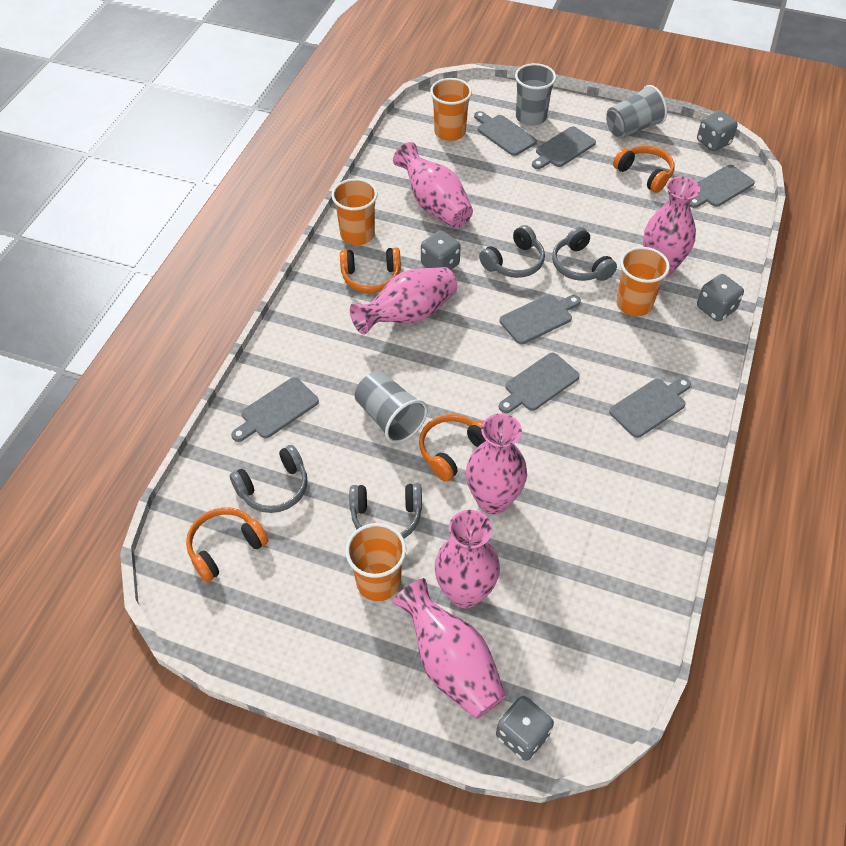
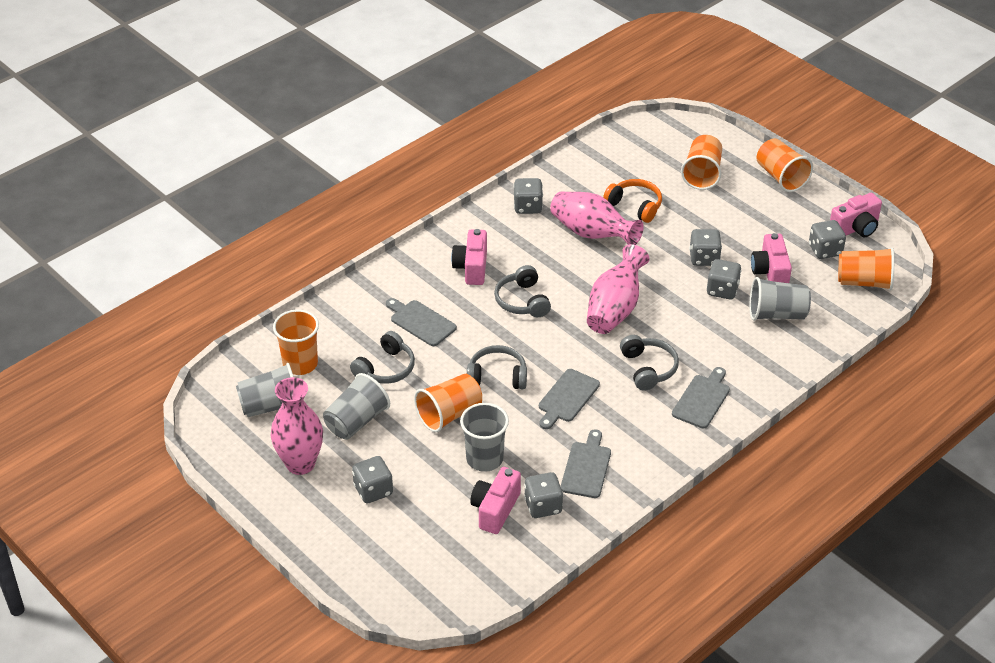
grey cup: [355,371,428,443] [515,63,556,126] [606,85,667,138] = 3 -> [236,363,293,417] [323,373,390,440] [460,403,509,472] [750,277,811,321] = 4
grey cutting board: [231,377,319,442] [474,111,537,156] [499,294,581,344] [499,353,580,413] [532,126,596,169] [609,377,691,438] [690,165,755,208] = 7 -> [386,298,457,346] [539,369,600,429] [561,429,611,498] [672,367,730,428] = 4
grey dice: [421,230,461,270] [496,696,554,761] [697,110,738,151] [697,274,744,322] = 4 -> [352,456,393,503] [514,178,543,214] [524,472,563,518] [689,229,722,266] [706,259,741,299] [809,220,846,259] = 6
orange cup: [331,178,378,245] [346,523,406,601] [430,78,472,141] [616,247,670,316] = 4 -> [273,310,319,375] [414,374,482,432] [681,135,722,190] [757,138,813,192] [838,247,894,290] = 5
orange headphones: [186,507,268,582] [340,248,401,293] [419,414,486,482] [613,145,675,193] = 4 -> [603,179,662,223] = 1
pink camera: none = 0 -> [451,229,487,285] [470,467,521,534] [751,233,792,283] [830,193,882,237] = 4
pink vase: [350,267,457,335] [393,142,473,228] [393,578,506,719] [435,510,500,608] [466,414,527,514] [643,177,700,278] = 6 -> [271,377,323,475] [550,192,644,245] [587,244,649,334] = 3

